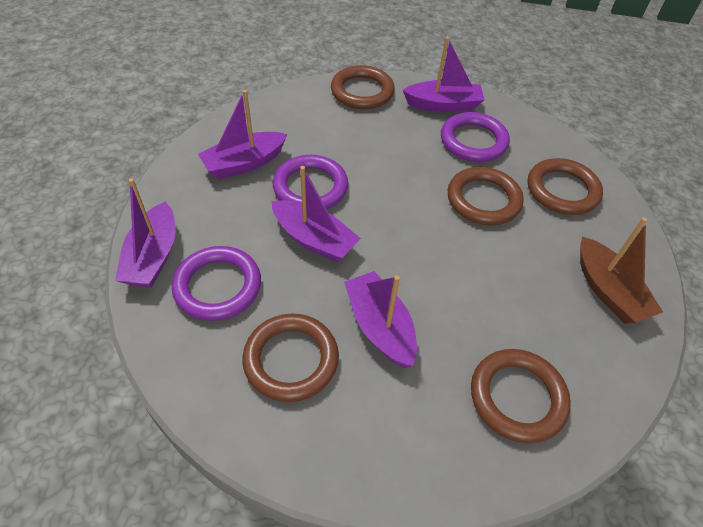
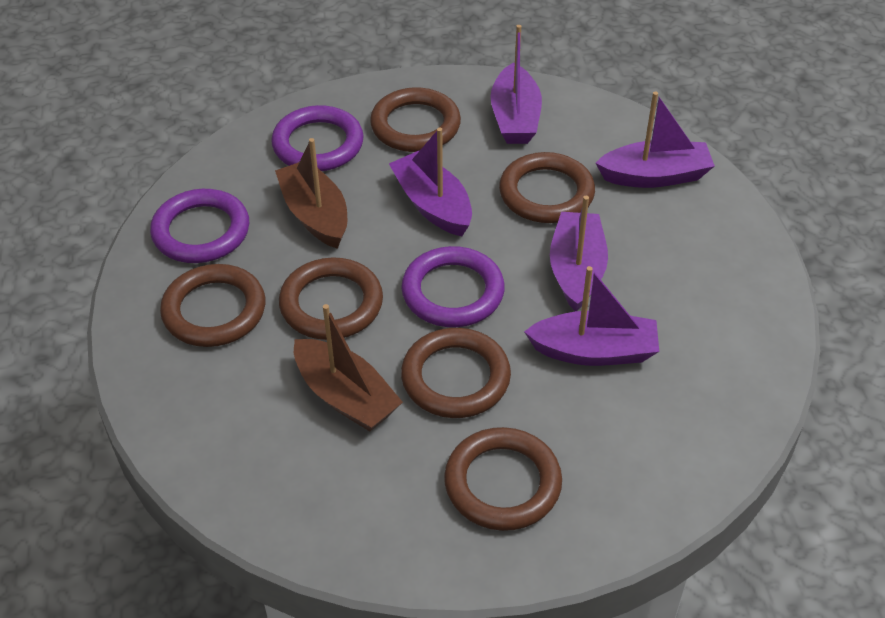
brown boat: [580,217,663,324] = 1 -> [275,138,347,249] [294,304,403,431] = 2
brown ring: [242,314,339,402] [331,65,395,109] [448,167,524,225] [471,349,571,443] [527,158,603,215] = 5 -> [160,264,265,347] [279,258,383,340] [370,87,461,152] [401,328,511,418] [444,427,562,531] [499,152,595,223] = 6

